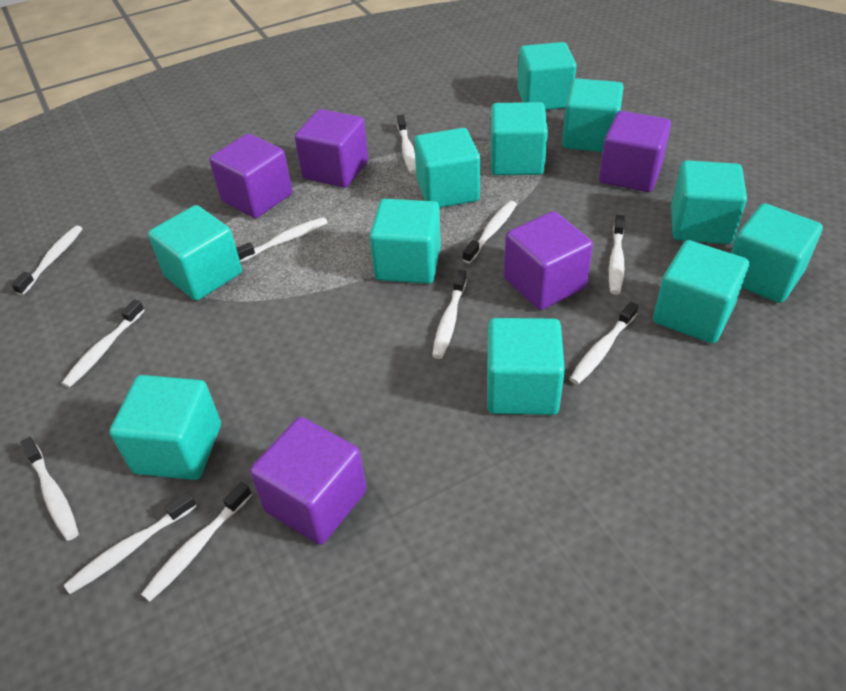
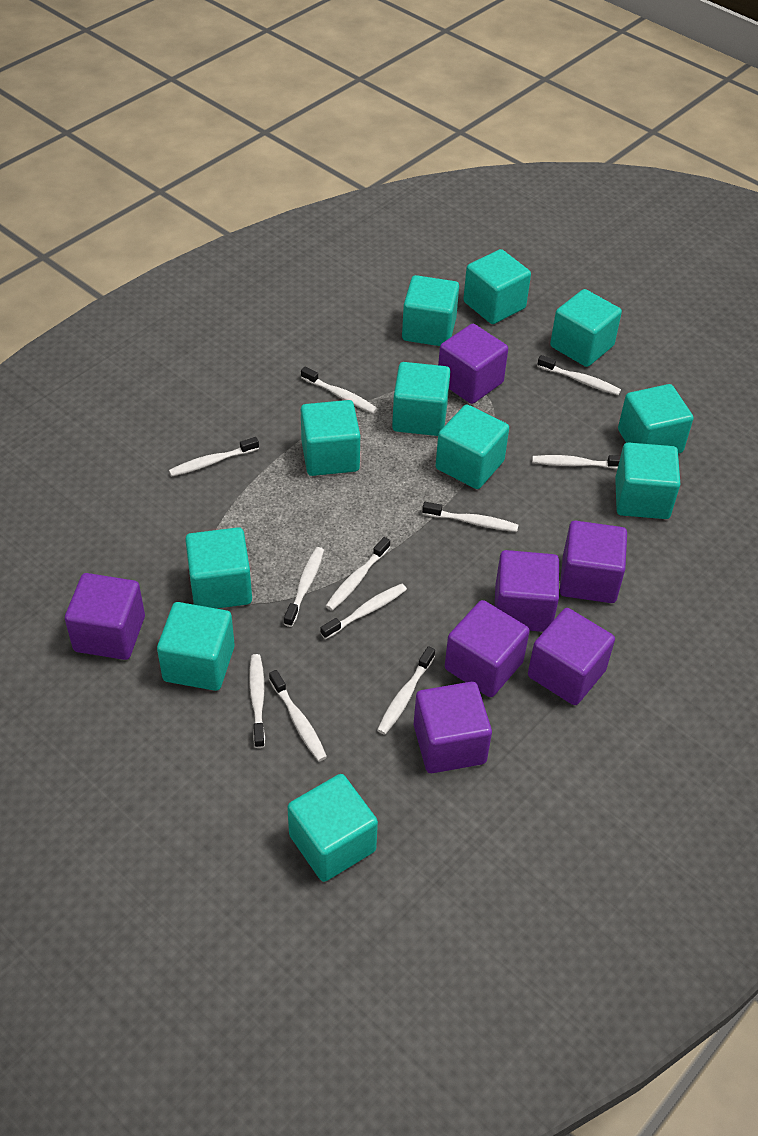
purple cube: [209,134,292,218] [250,417,367,545] [295,109,369,188] [504,211,593,310] [599,111,671,192] = 5 -> [65,573,145,660] [414,682,492,773] [438,324,508,404] [445,600,530,697] [495,550,559,632] [528,608,615,705] [560,521,627,603] = 7

